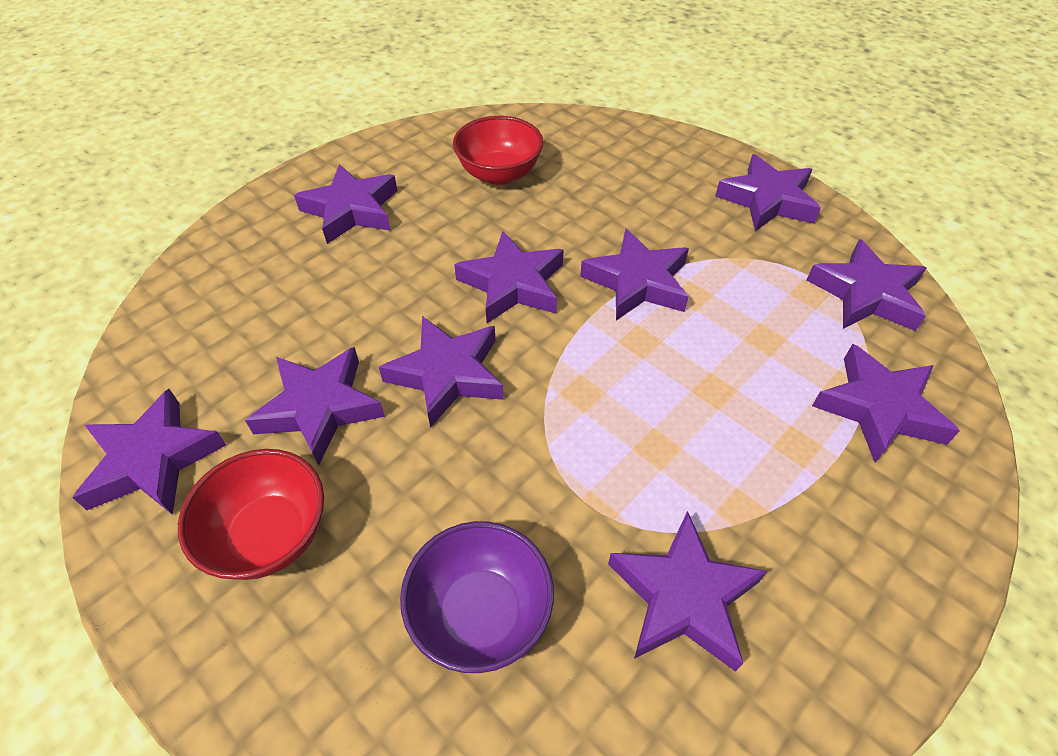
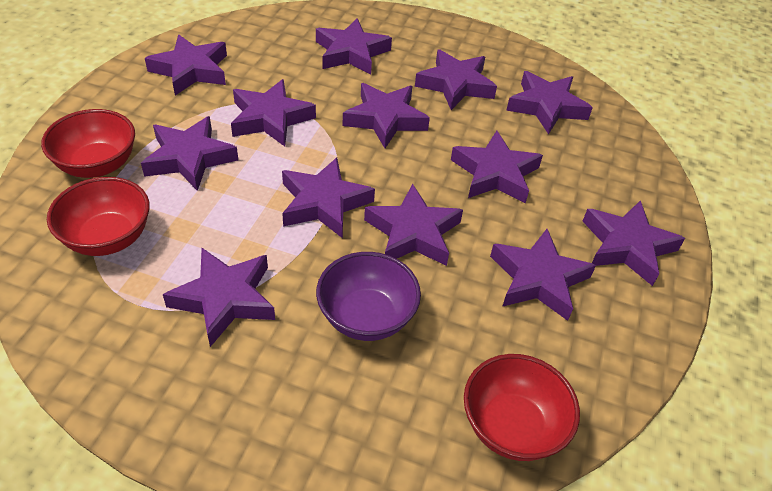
purple star: [73,389,226,515] [245,347,385,466] [294,164,397,244] [379,316,504,428] [454,231,564,323] [580,229,689,321] [608,511,767,672] [715,154,821,231] [806,239,926,331] [812,344,960,462] = 10 -> [141,116,238,191] [145,35,227,96] [163,248,275,347] [231,79,316,147] [282,158,375,238] [316,18,392,75] [343,83,430,148] [364,184,463,266] [415,49,497,110] [451,130,543,203] [490,229,596,321] [506,71,593,134] [582,200,685,286] = 13
red bowl: [178,449,324,580] [453,116,543,185] = 2 -> [41,109,135,178] [47,177,150,256] [464,354,580,461] = 3

